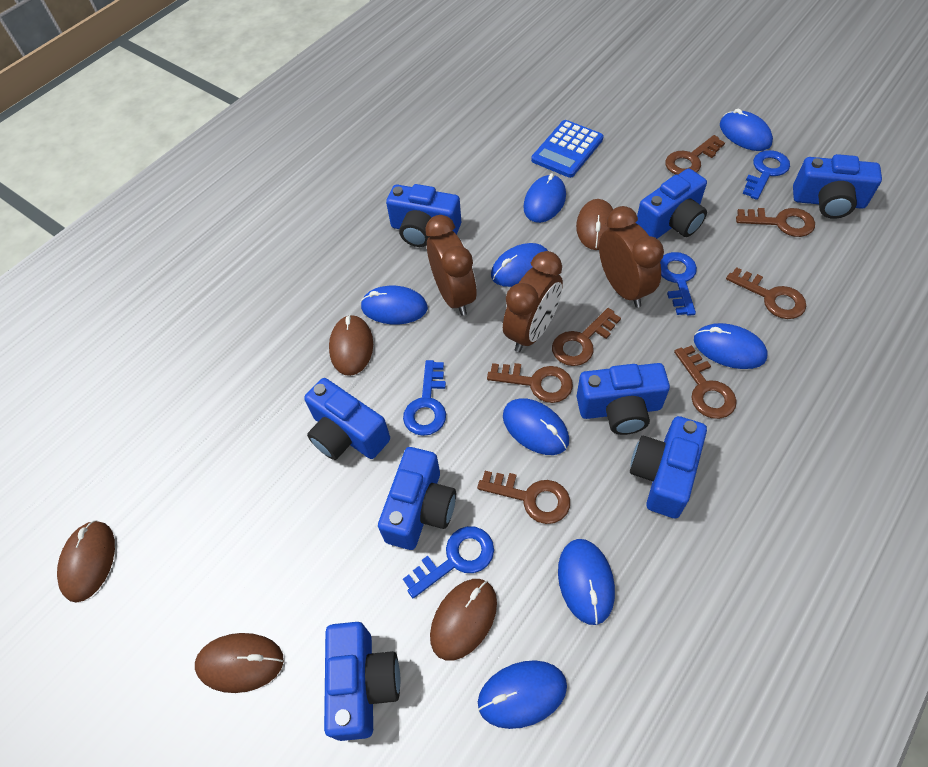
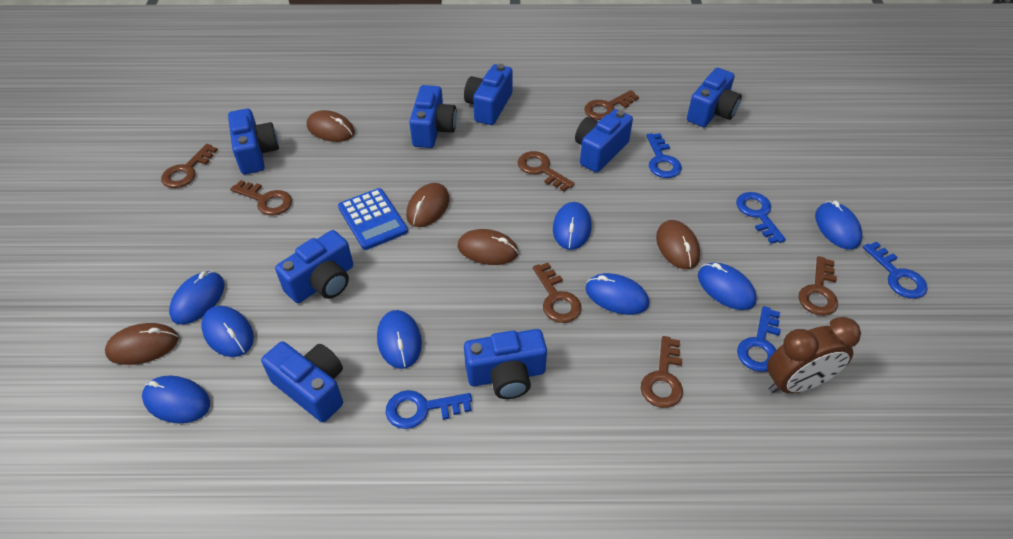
blue key: [403,360,446,436] [403,526,494,598] [660,252,697,316] [742,150,790,200] = 4 -> [386,390,472,429] [646,133,682,178] [736,192,786,244] [737,306,781,372] [863,241,928,299] = 5
brown clock: [425,215,476,316] [503,251,563,352] [599,206,664,308] = 3 -> [767,317,861,393] = 1

